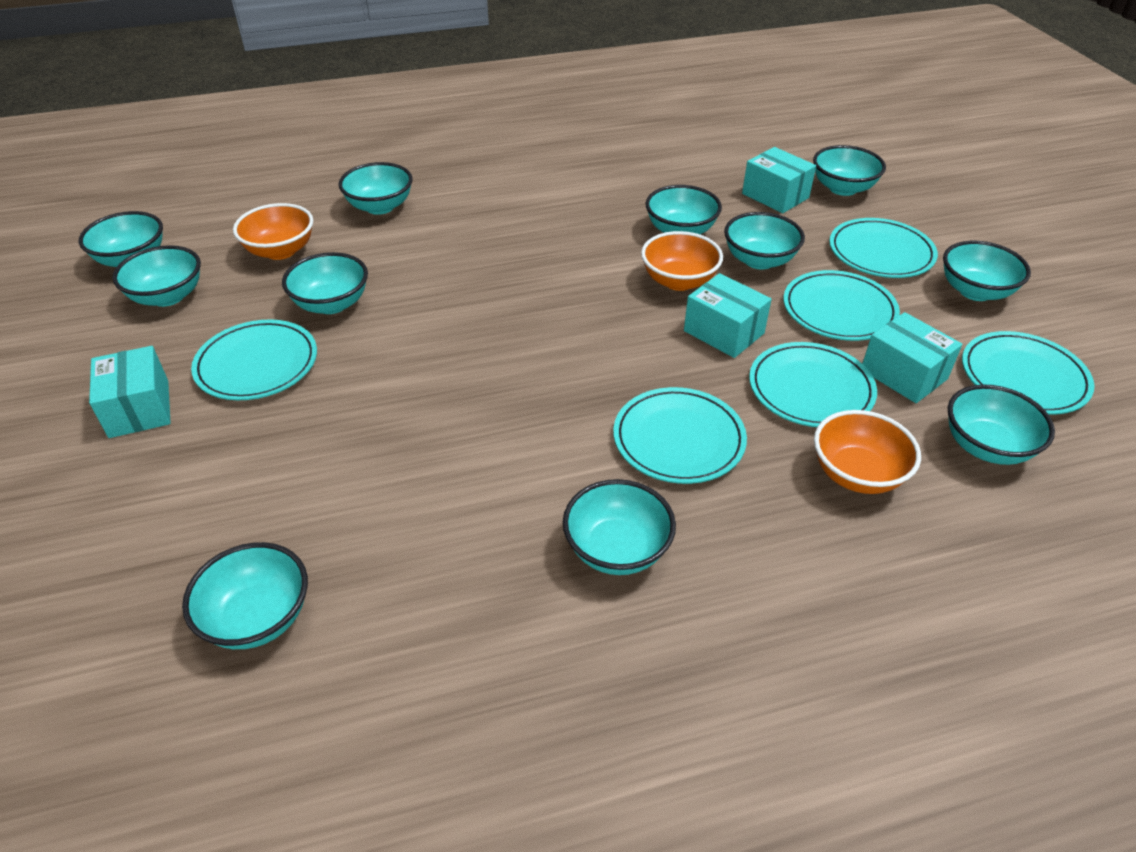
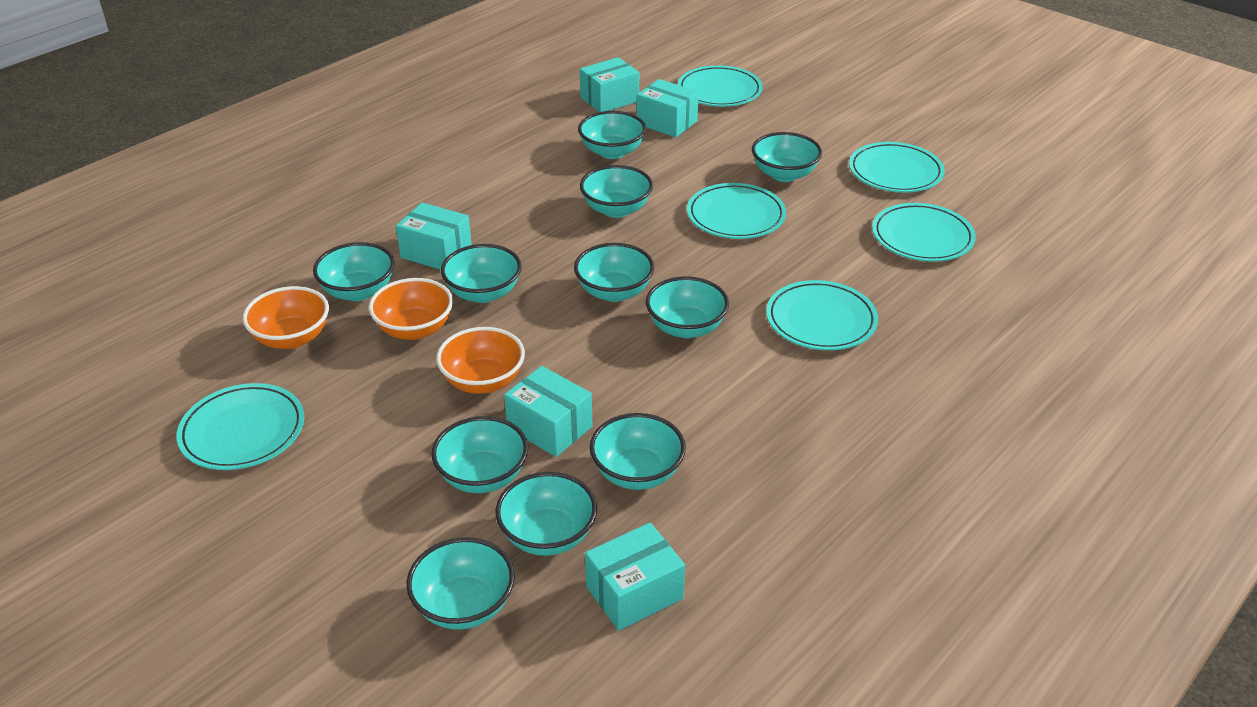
turquoise box: [89,346,171,438] [684,273,772,358] [742,147,816,213] [862,312,963,403] = 4 -> [396,203,472,270] [504,366,592,457] [580,57,639,112] [585,522,685,631] [637,79,699,137] = 5

